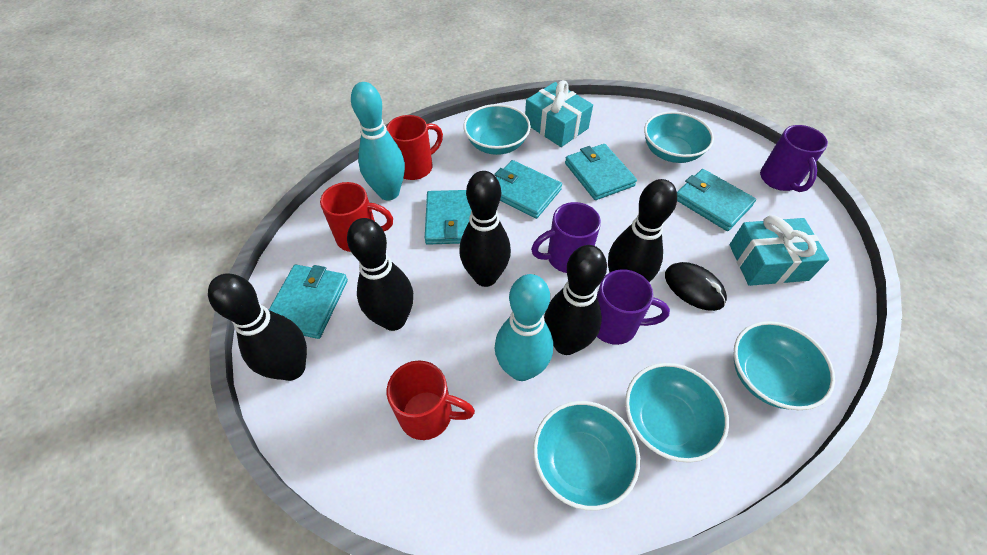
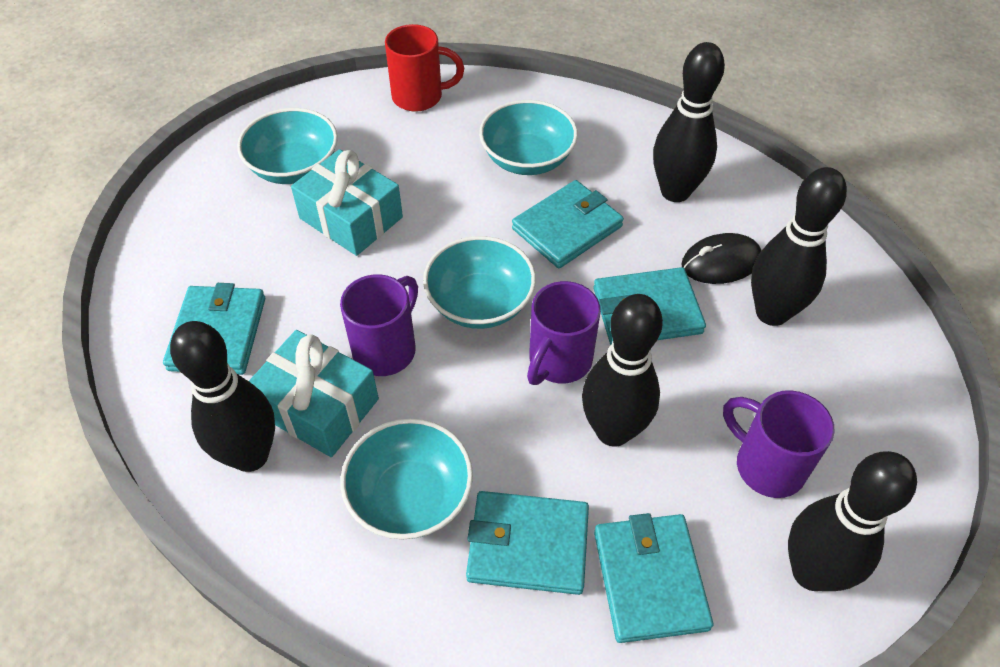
red mug: [320,182,393,252] [386,115,443,180] [387,360,475,440] = 3 -> [385,24,464,112] = 1
turquoise bowl: [463,104,531,155] [533,401,640,511] [625,363,729,463] [644,111,714,163] [734,321,835,410] = 5 -> [237,108,338,184] [340,419,473,539] [423,236,536,329] [479,100,578,175] = 4
turquoise bowling pin: [351,82,405,201] [495,274,553,381] = 2 -> none = 0

